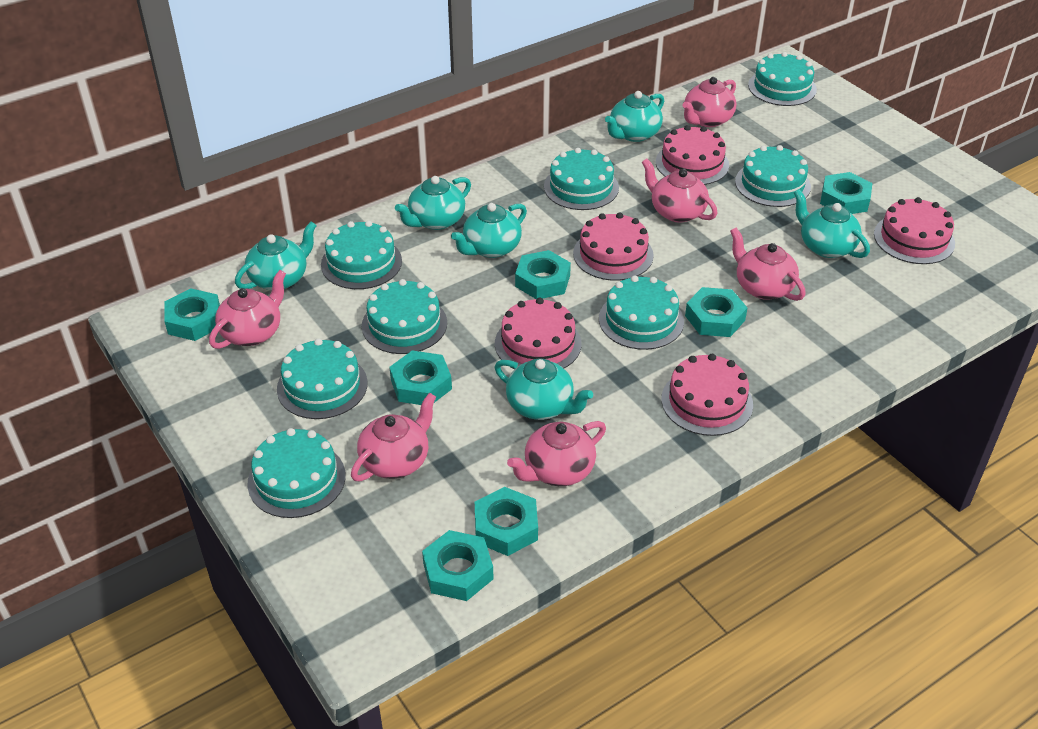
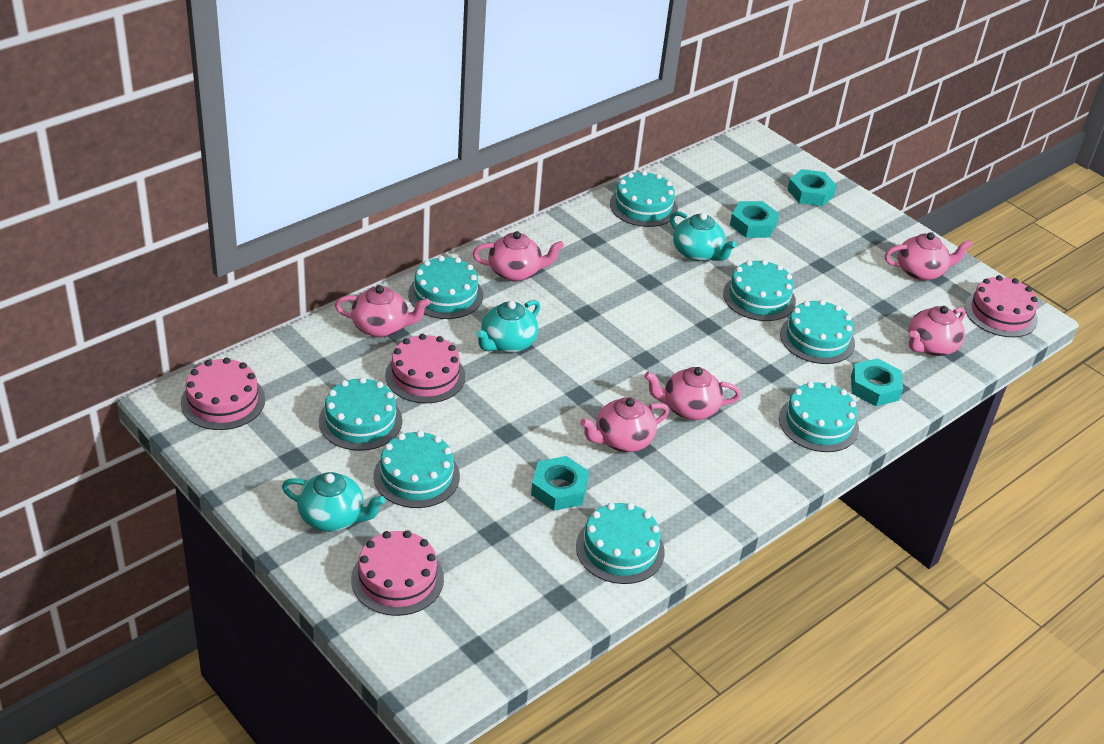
pink cake: [495,298,582,369] [573,212,654,281] [656,125,729,185] [661,354,753,436] [874,197,955,264] = 5 -> [181,357,265,430] [351,531,444,616] [385,334,465,404] [965,275,1038,337] = 4
turquoise nut: [164,289,220,341] [389,351,452,405] [422,530,494,601] [475,487,538,556] [515,250,571,299] [685,287,747,337] [820,172,872,214] = 7 -> [531,456,589,511] [730,201,779,238] [788,169,837,206] [851,358,903,406] = 4
turquoise teapot: [235,221,317,290] [395,176,471,230] [451,203,527,258] [495,358,593,420] [605,91,664,142] [794,189,870,258] = 6 -> [282,472,385,532] [475,300,540,353] [670,211,737,261] = 3

